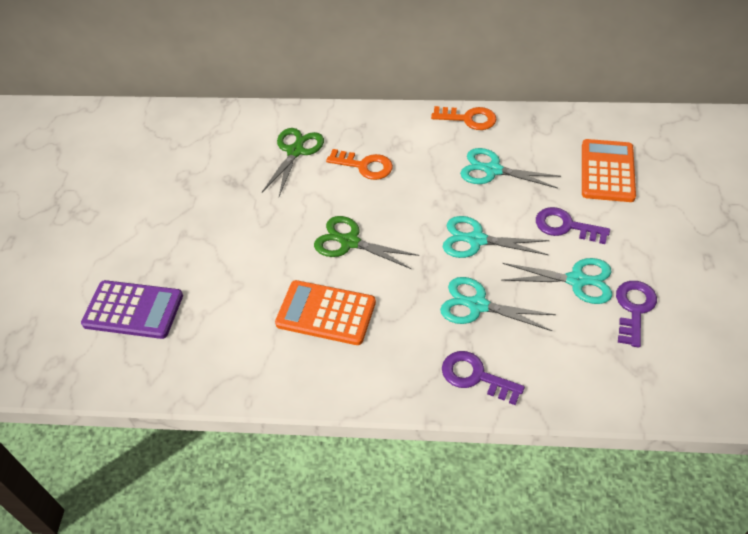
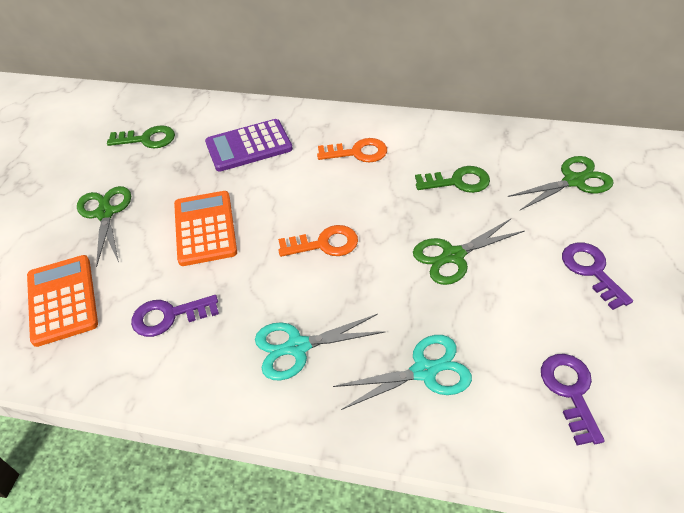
green key: none = 0 -> [107,125,175,149] [415,166,490,193] = 2
green scissors: [262,128,324,196] [314,216,419,269] = 2 -> [77,186,131,267] [413,219,525,285] [508,156,614,210] = 3
turquoise scissors: [440,277,556,331] [443,216,550,258] [460,148,561,188] [501,258,612,304] = 4 -> [255,314,385,381] [333,335,472,410] = 2

